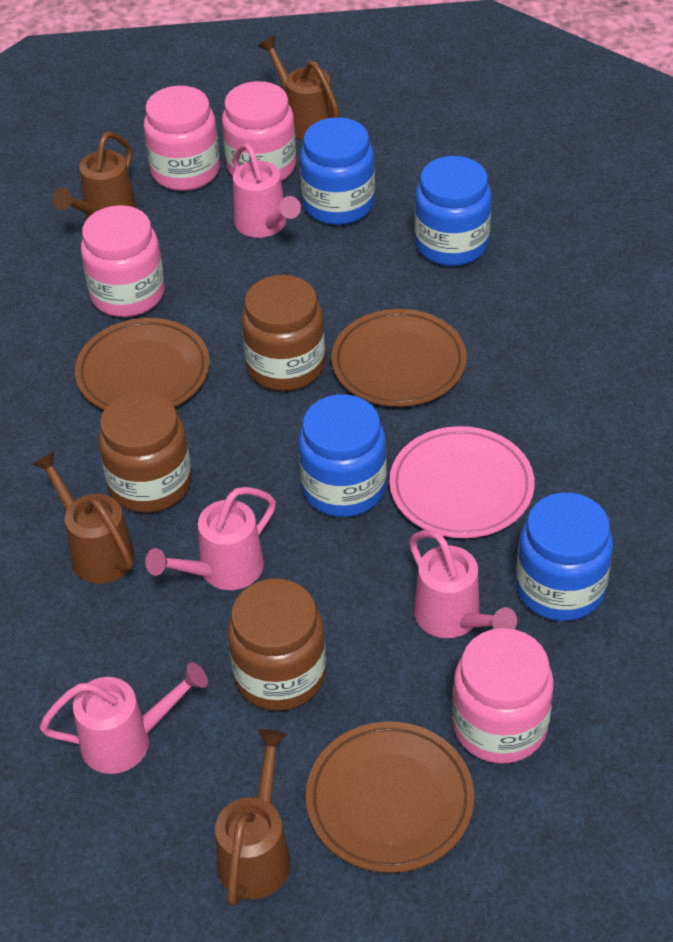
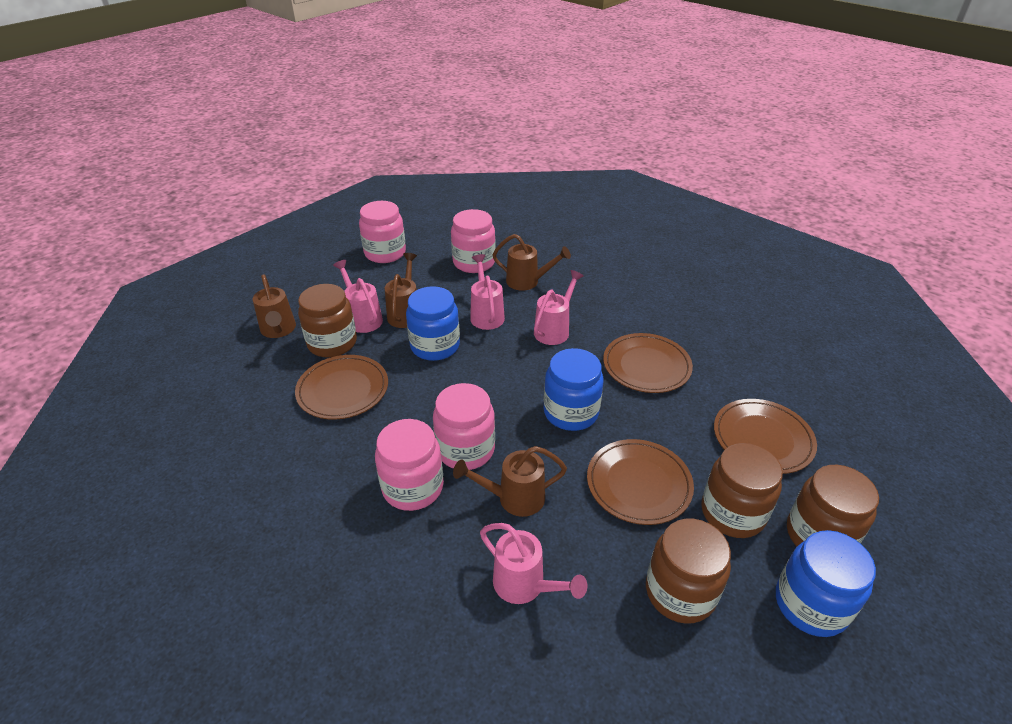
blue jar: [298,394,387,517] [300,117,375,225] [415,156,491,266] [516,492,613,621] = 4 -> [406,286,460,361] [544,348,604,431] [776,530,876,637] = 3
brown jar: [98,391,192,513] [228,579,326,711] [242,275,325,391] = 3 -> [298,284,357,357] [646,519,731,624] [701,443,783,538] [787,465,879,546] = 4
brown plate: [75,318,210,410] [306,722,474,873] [331,309,467,407] = 3 -> [295,355,388,420] [587,439,694,525] [603,333,693,393] [714,399,817,474] = 4
pink plate: [389,426,535,538] = 1 -> none = 0

